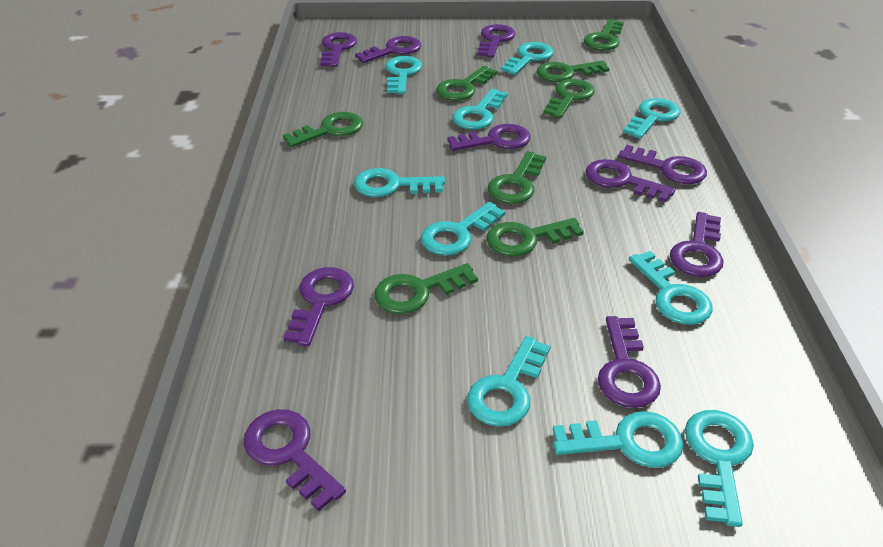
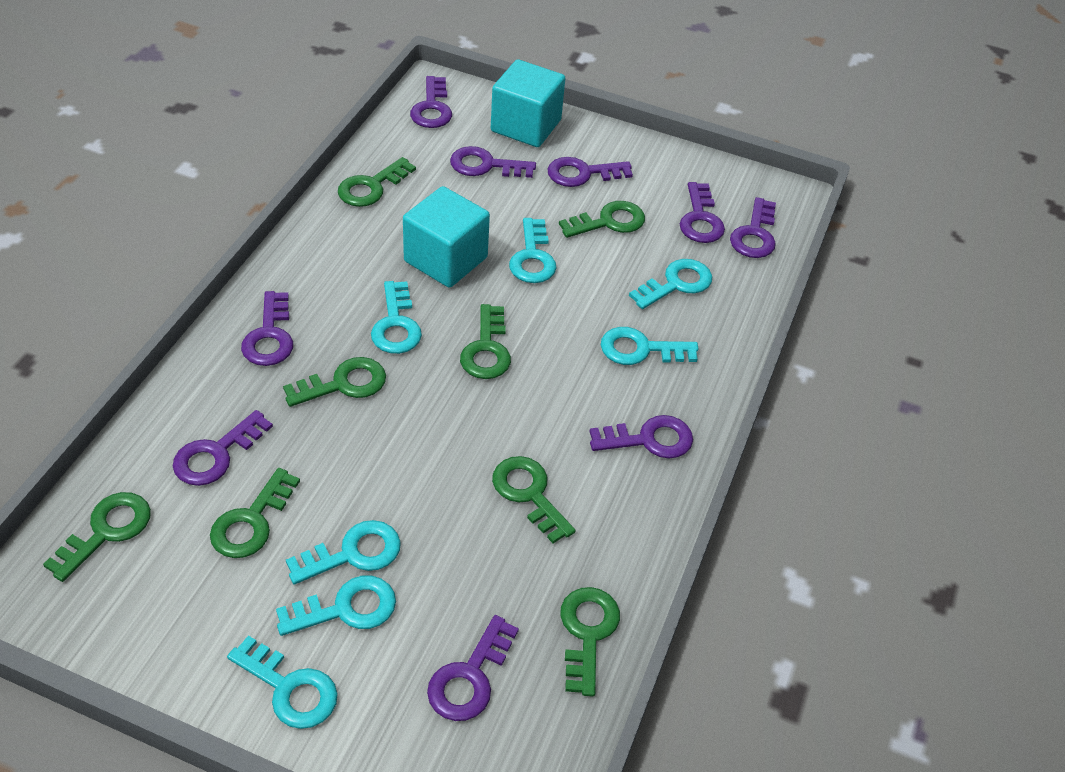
purple key: [244,409,346,511] [284,267,354,346] [320,32,357,67] [355,36,421,63] [448,124,531,151] [477,24,516,58] [586,159,675,202] [598,316,661,408] [618,145,707,184] [670,212,723,277] = 10 -> [173,410,273,486] [241,291,293,366] [410,76,452,128] [427,615,519,721] [450,146,536,178] [548,157,633,187] [589,415,693,458] [680,182,725,243] [730,197,776,258] = 9
turquoise cube: none = 0 -> [403,186,490,288] [491,59,565,147] = 2
turquoise key: [354,168,445,197] [385,56,422,94] [421,202,505,256] [452,88,508,130] [467,336,550,427] [500,42,554,75] [553,411,684,468] [623,98,681,139] [629,251,713,325] [685,410,754,527] = 10 -> [227,635,338,729] [276,575,396,636] [286,520,401,585] [371,281,422,354] [509,218,556,283] [601,327,698,365] [629,259,712,309] = 7

